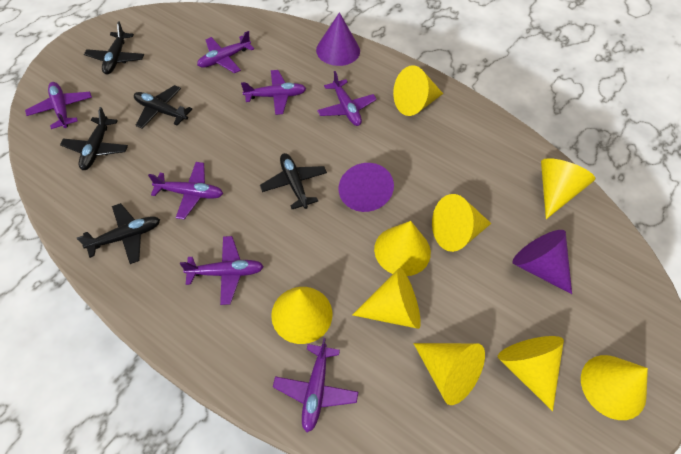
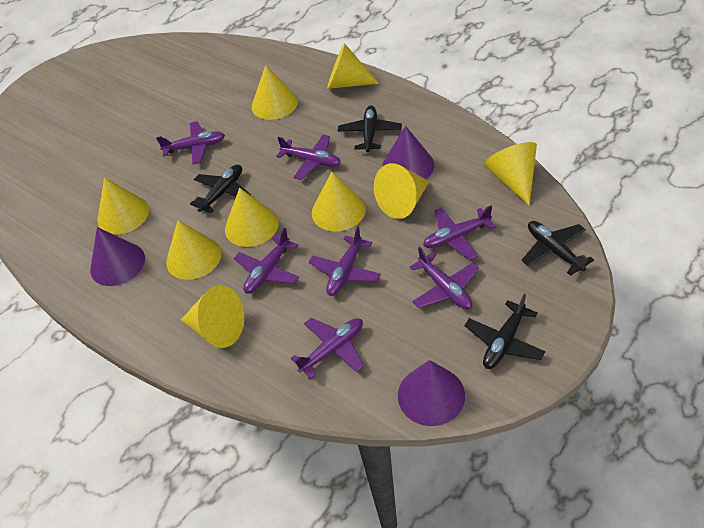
black plane: [60,107,128,170] [77,203,160,264] [84,21,144,74] [134,85,192,129] [260,153,327,209] = 5 -> [190,164,251,213] [338,105,402,152] [464,294,546,369] [522,221,594,276] = 4

